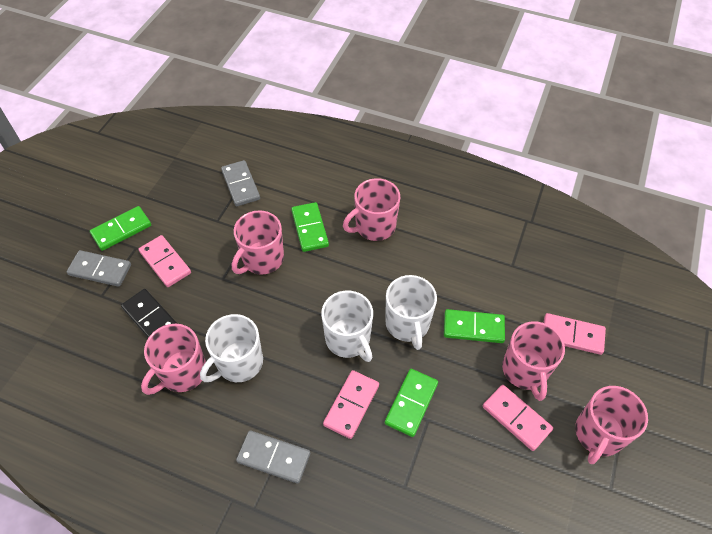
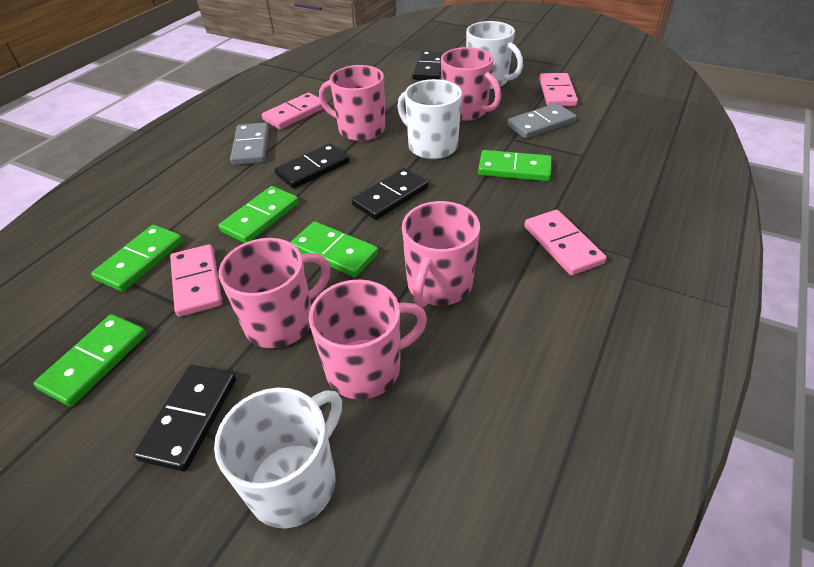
black domino: [121,289,178,338] = 1 -> [134,365,236,472] [275,143,350,189] [352,168,428,220] [412,51,445,80] = 4
green domino: [90,206,151,251] [291,202,329,252] [385,369,438,437] [444,309,505,343] = 4 -> [33,314,146,407] [91,225,183,292] [219,186,299,243] [290,221,378,277] [478,150,552,181] = 5
grey domino: [67,250,131,287] [221,160,260,206] [236,430,310,484] = 3 -> [230,122,269,165] [507,103,576,139] = 2

